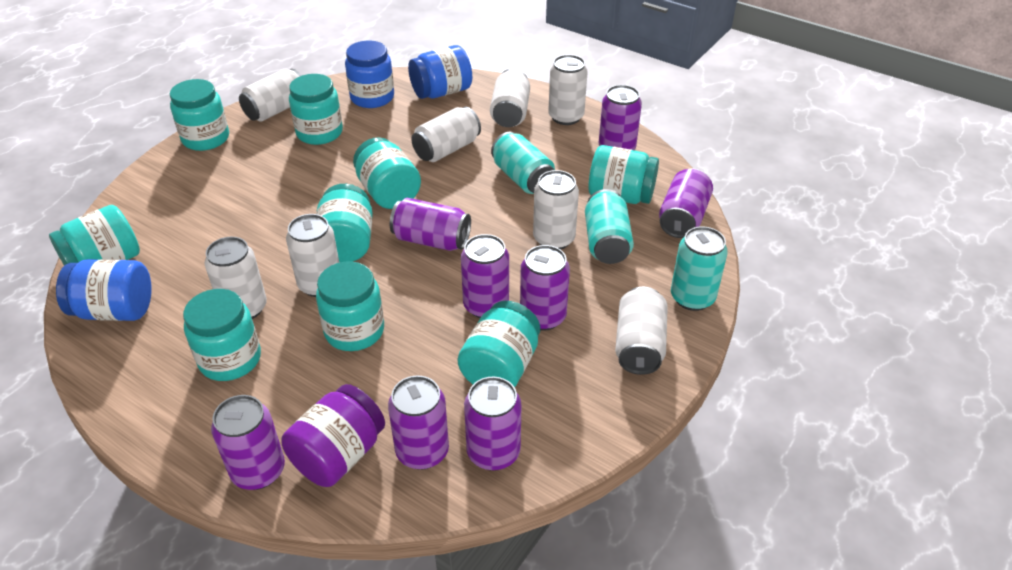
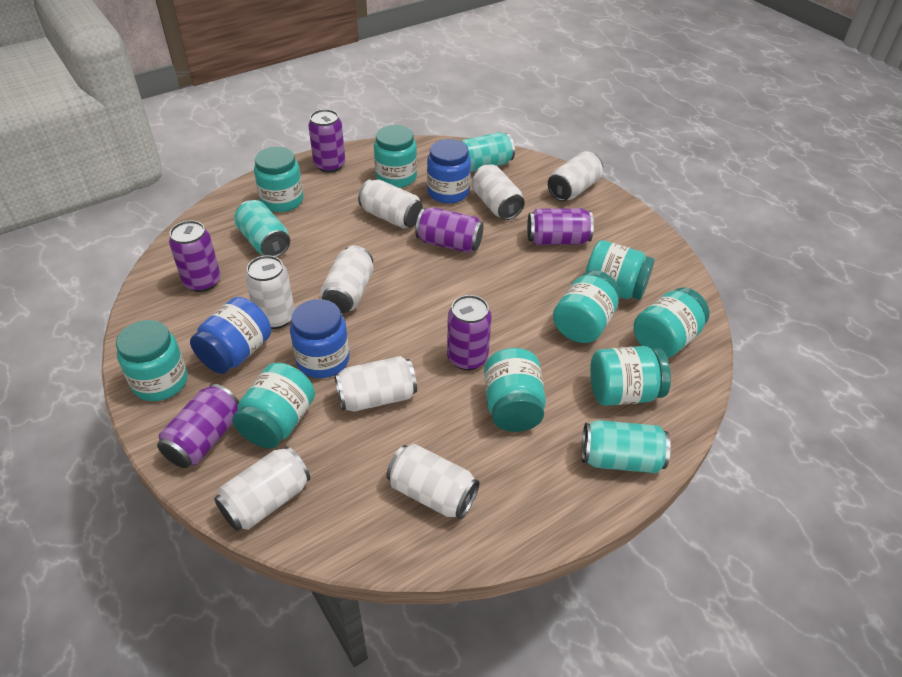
purple can: [211,395,285,490] [388,375,449,470] [390,198,471,251] [461,234,509,318] [464,377,521,471] [520,245,570,331] [599,85,642,150] [659,169,713,238] = 8 -> [157,384,239,468] [169,220,221,292] [308,109,345,173] [415,207,483,253] [447,295,492,370] [527,208,594,245] = 6
purple jar: [282,384,385,487] = 1 -> none = 0

